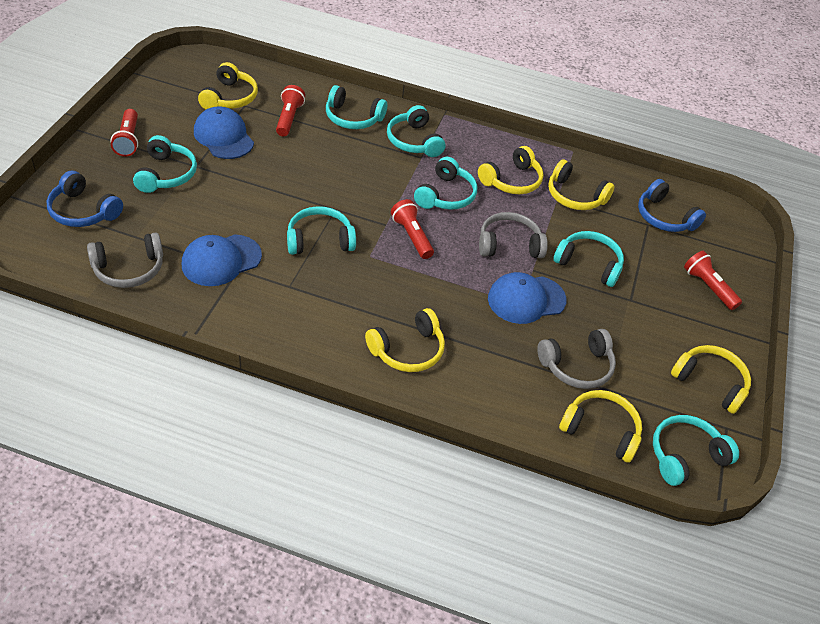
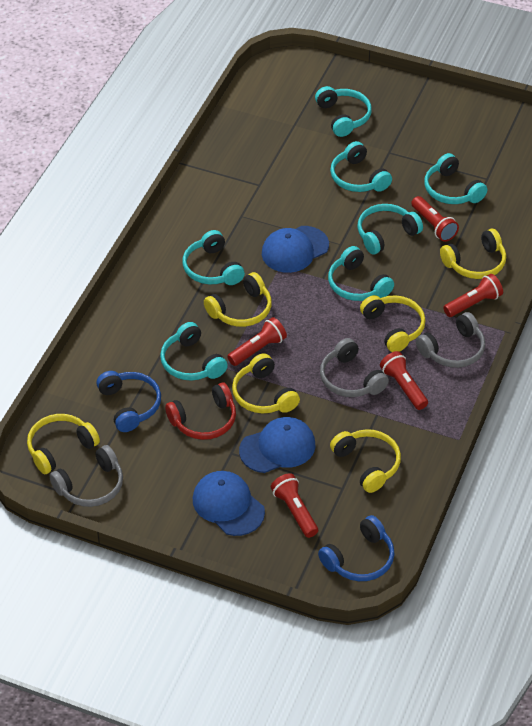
red flashlight: [111,109,138,157] [276,85,305,136] [391,199,434,259] [684,251,742,310] = 4 -> [227,317,287,366] [271,473,318,538] [380,351,428,410] [411,196,459,242] [443,274,503,317] = 5
red headphones: none = 0 -> [165,383,236,440] = 1

